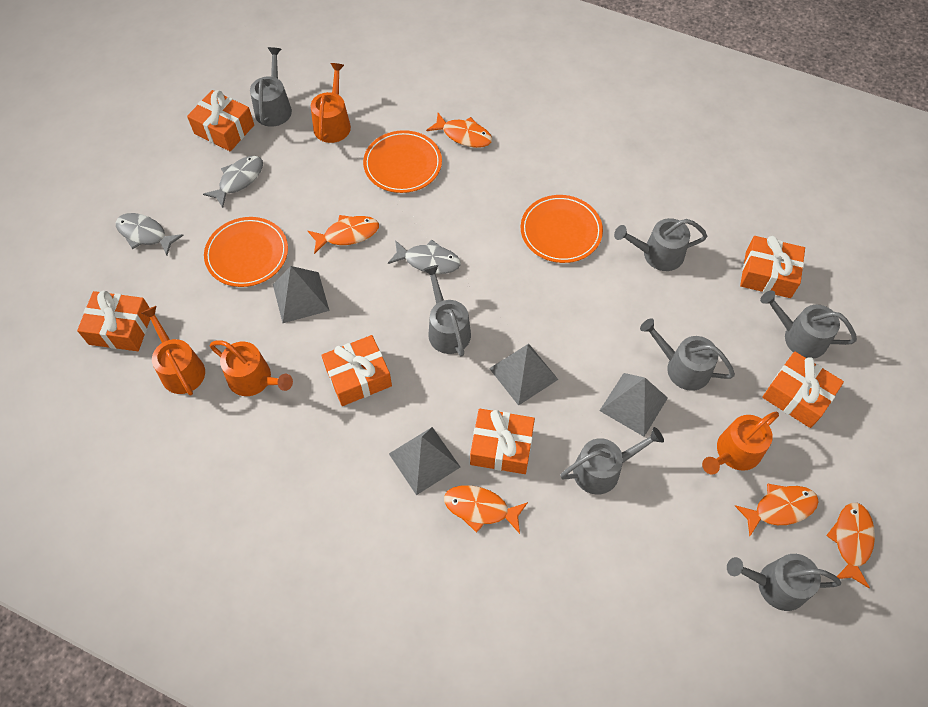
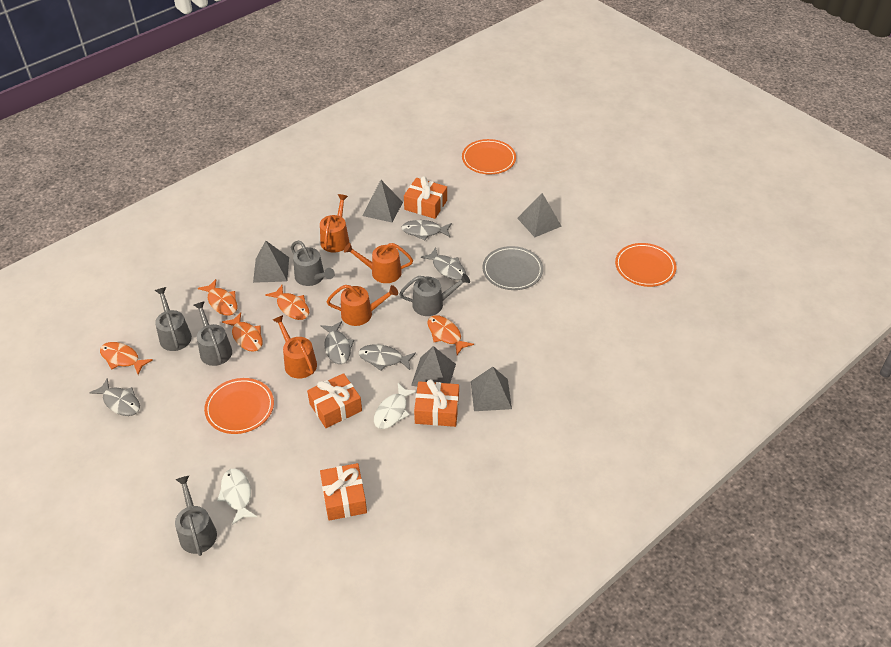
grey fish: [115,213,184,255] [203,156,263,208] [388,240,461,274] = 3 -> [89,378,140,416] [320,321,354,364] [359,344,416,371] [401,220,452,241] [421,247,466,280] = 5
grey plate: none = 0 -> [482,246,543,290] = 1
grey pyramid: [273,266,330,323] [389,427,460,495] [489,344,558,406] [599,373,668,437] = 4 -> [253,241,289,283] [363,180,403,222] [411,346,456,387] [471,367,512,411] [517,193,562,237] = 5
grey watering can: [250,47,292,127] [423,265,471,357] [560,427,664,494] [614,218,707,271] [640,318,735,391] [727,554,841,611] [760,290,857,359] = 7 -> [155,287,192,351] [175,476,217,556] [194,301,232,366] [291,241,335,286] [399,273,470,316] = 5
orange gift: [77,291,150,351] [187,90,254,151] [322,335,392,406] [470,409,535,474] [740,236,805,298] [762,351,844,428] = 6 -> [307,373,362,428] [320,463,367,521] [404,176,447,219] [414,379,459,427] = 4
white fish: none = 0 -> [217,469,257,525] [374,383,417,429] = 2

